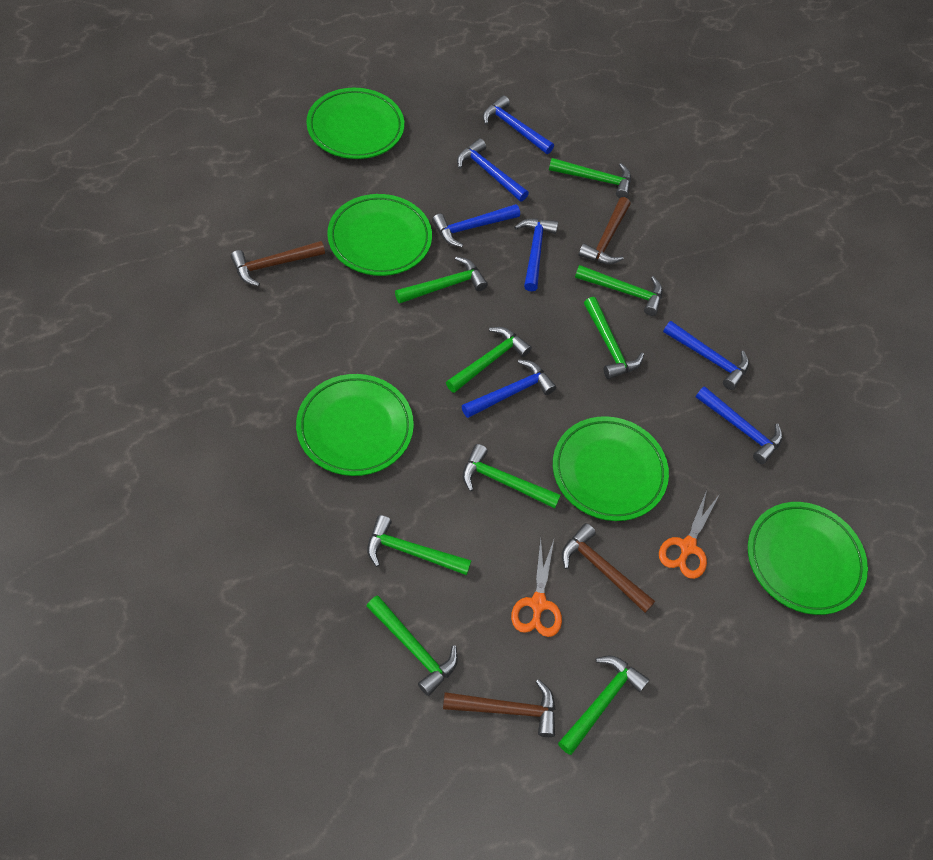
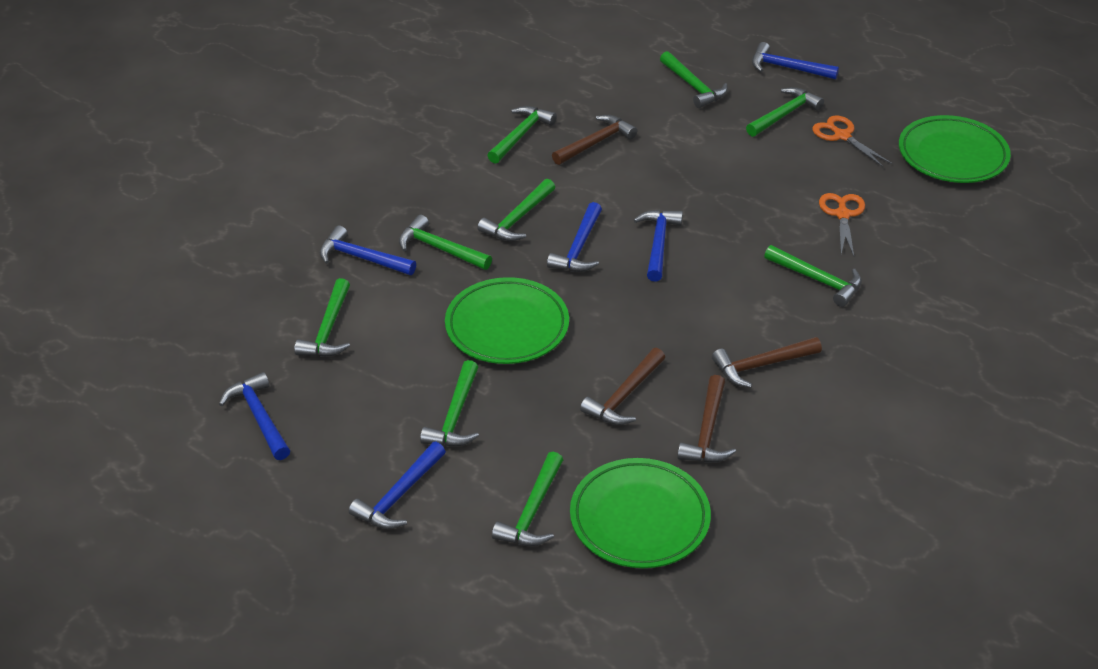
blue hammer: [432,204,520,247] [457,139,529,202] [462,360,556,418] [483,96,554,154] [514,219,558,291] [663,321,749,390] [696,386,783,464] = 7 -> [219,372,290,460] [320,225,416,275] [349,442,446,529] [547,202,602,272] [634,210,683,282] [752,42,839,79] = 6
green plate: [296,374,414,476] [306,88,404,159] [327,194,432,276] [553,416,669,521] [748,502,868,615] = 5 -> [445,277,569,364] [570,458,711,568] [899,115,1011,183] = 3

